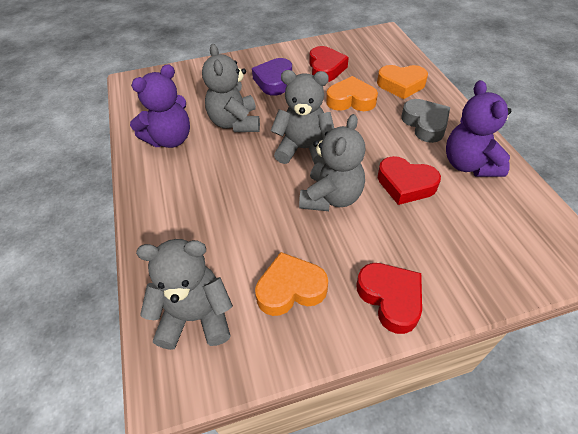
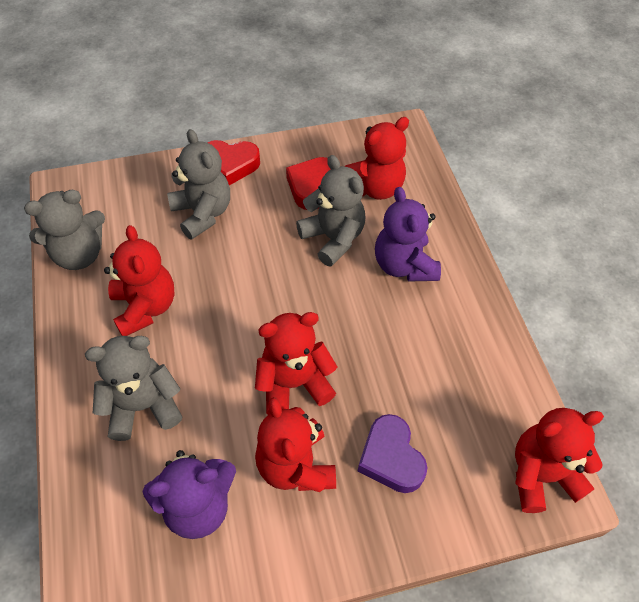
grey heart: [401,99,450,143] = 1 -> none = 0
orange heart: [255,252,328,316] [326,76,378,111] [377,65,428,99] = 3 -> none = 0
red heart: [309,46,349,82] [357,263,422,334] [378,156,441,205] = 3 -> [207,140,260,185] [286,157,330,210] = 2
red teddy bear: none = 0 -> [104,225,175,336] [255,312,337,415] [255,397,336,492] [345,117,409,200] [515,408,604,513] = 5

